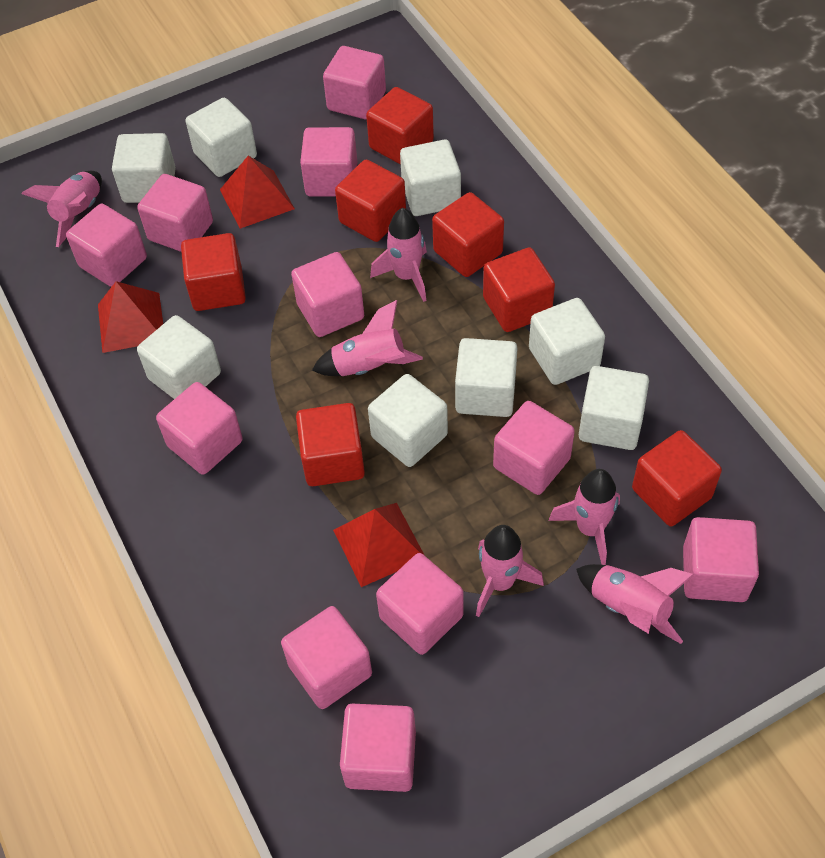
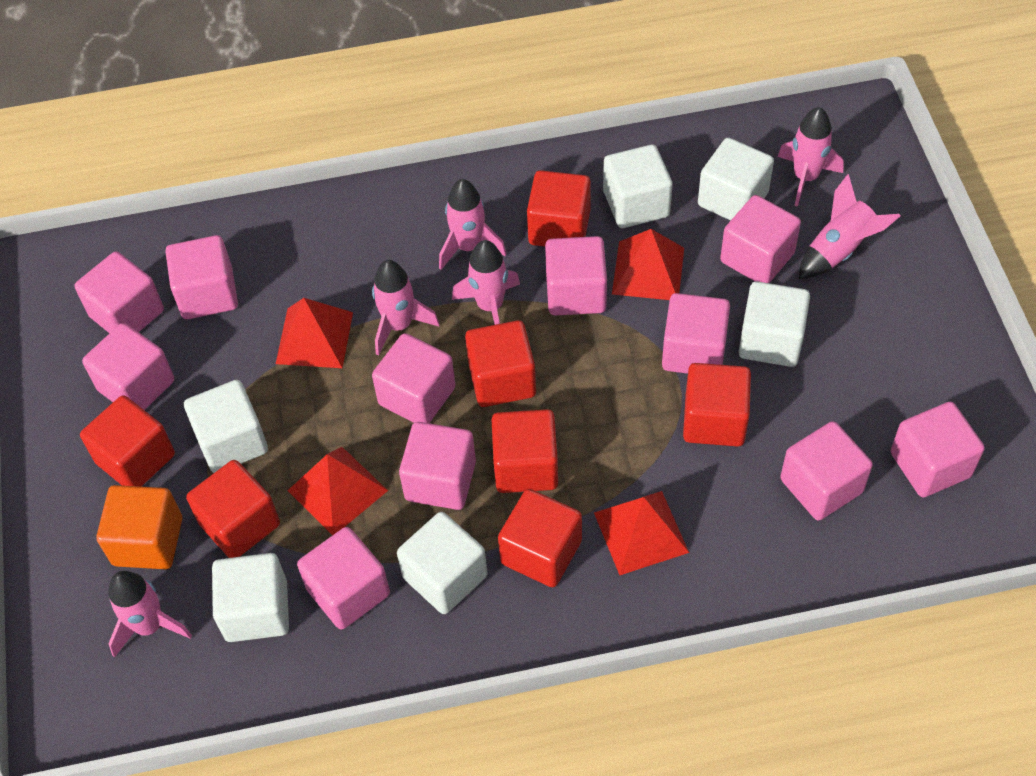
orange cube: none = 0 -> [96,485,182,569] = 1
red pyramid: [98,281,163,353] [220,156,295,229] [333,503,424,587] = 3 -> [276,298,353,368] [287,447,388,535] [594,491,689,575] [612,229,684,300] = 4
white cube: [112,133,176,203] [137,315,221,399] [186,98,257,177] [368,374,448,467] [400,140,461,216] [455,338,517,417] [529,298,605,385] [579,366,649,450] = 8 -> [184,380,268,473] [212,553,289,642] [397,512,487,614] [603,144,673,228] [698,138,774,221] [739,281,810,367] = 6

